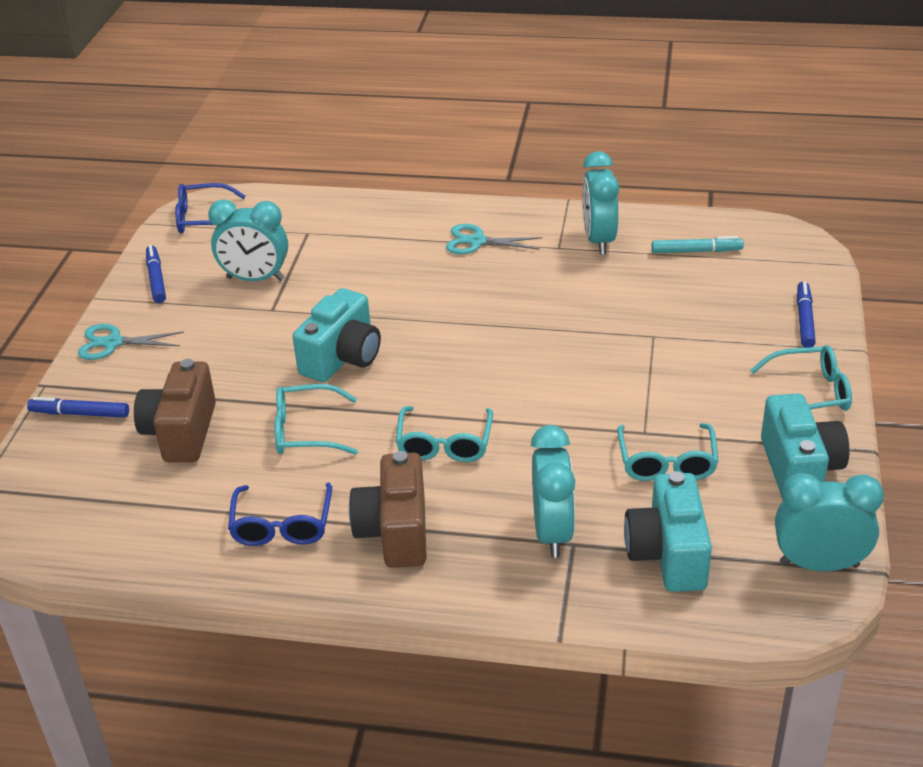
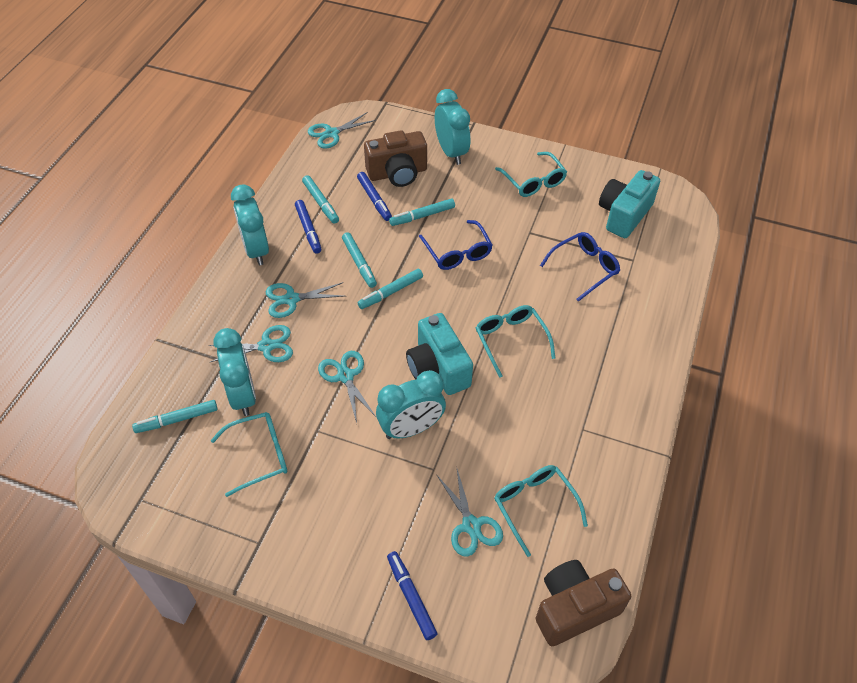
turquoise camera: [292,288,381,382] [624,471,712,592] [761,393,849,499] = 3 -> [406,313,473,395] [599,170,660,238] = 2
turquoise marker: [652,236,744,253] = 1 -> [132,400,218,433] [302,175,339,224] [342,232,377,288] [357,269,423,309] [389,198,455,226] = 5
turquoise scissors: [78,324,184,360] [446,224,542,254] = 2 -> [209,325,293,362] [266,282,345,318] [308,112,376,149] [318,351,377,423] [436,469,503,557] = 5

